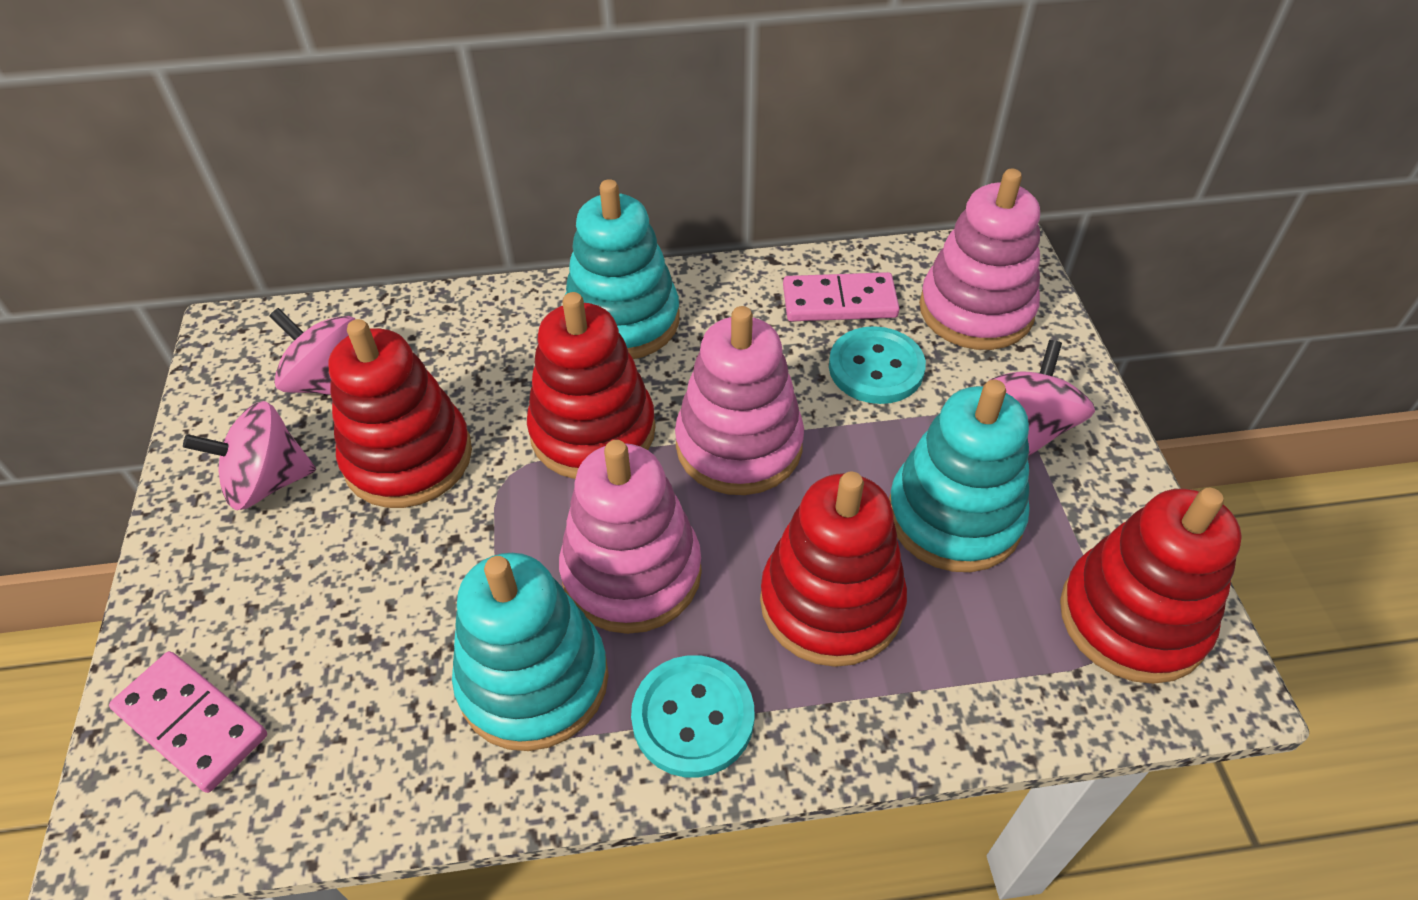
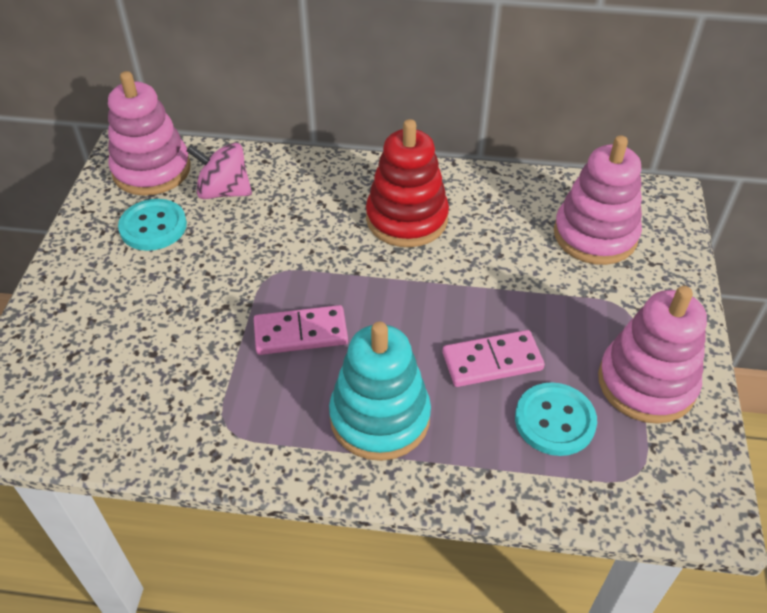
pink spinning top: [183,401,316,510] [269,308,356,395] [990,340,1095,457] = 3 -> [186,143,252,199] = 1
red stacking toy: [329,319,472,508] [527,292,656,479] [760,471,907,667] [1060,488,1242,684] = 4 -> [366,119,449,247] = 1
turquoise stacking toy: [452,553,608,751] [565,179,679,359] [889,380,1030,572] = 3 -> [329,322,431,461] = 1

